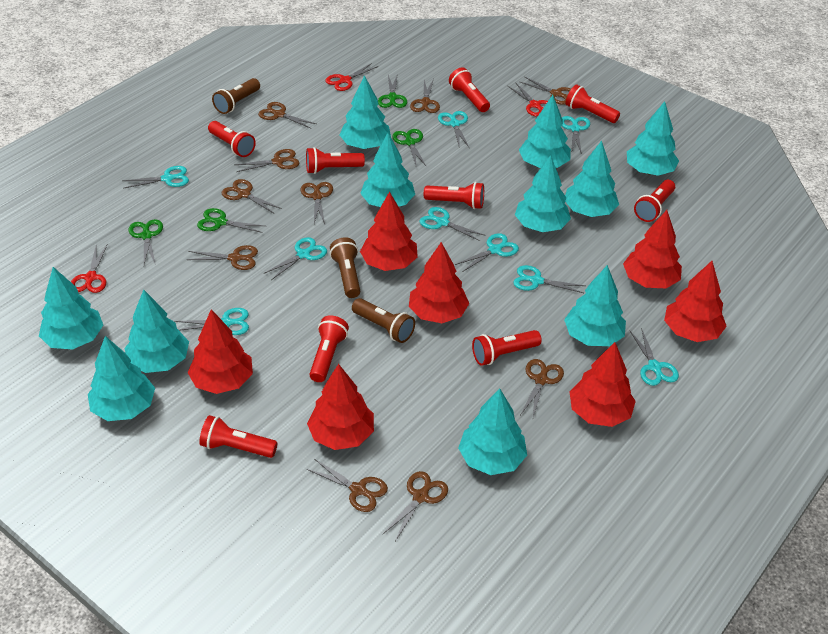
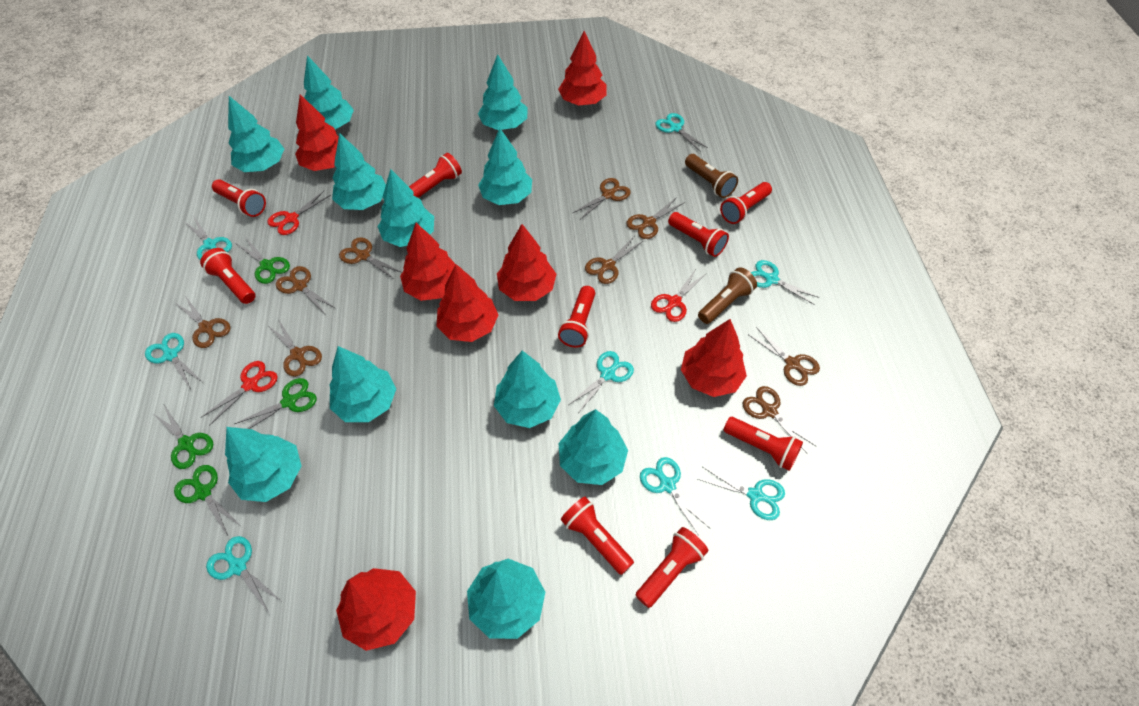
brown flashlight: [212,78,260,114] [330,237,360,298] [352,298,415,343] = 3 -> [685,154,738,198] [698,267,757,324] = 2
brown scissors: [186,245,258,270] [222,179,282,213] [235,149,299,172] [258,102,316,129] [300,182,333,224] [306,459,388,512] [383,471,448,541] [410,79,440,113] [520,77,571,105] [520,359,564,418] = 10 -> [174,296,231,348] [267,319,322,377] [276,266,335,314] [339,237,402,280] [573,178,631,219] [585,237,643,284] [626,197,685,239] [742,386,816,454] [748,327,820,386] = 9
turquoise scissors: [123,166,189,189] [174,308,249,335] [263,237,327,280] [419,207,486,241] [438,111,469,147] [455,233,519,272] [513,265,585,293] [562,116,590,154] [630,328,679,386] = 9 -> [145,333,202,389] [185,215,232,260] [206,536,281,613] [570,351,634,413] [640,457,711,536] [656,113,708,152] [698,467,785,520] [750,260,820,305] = 8

